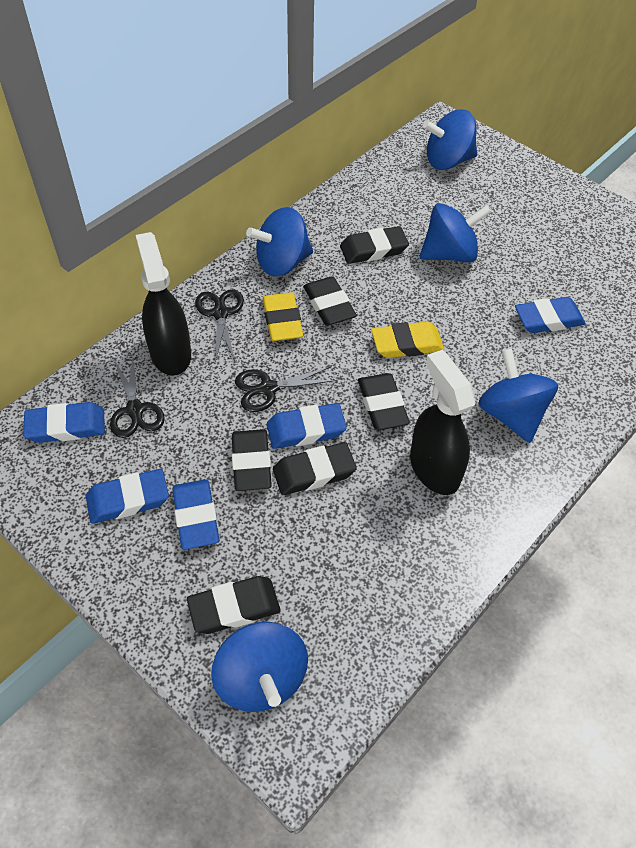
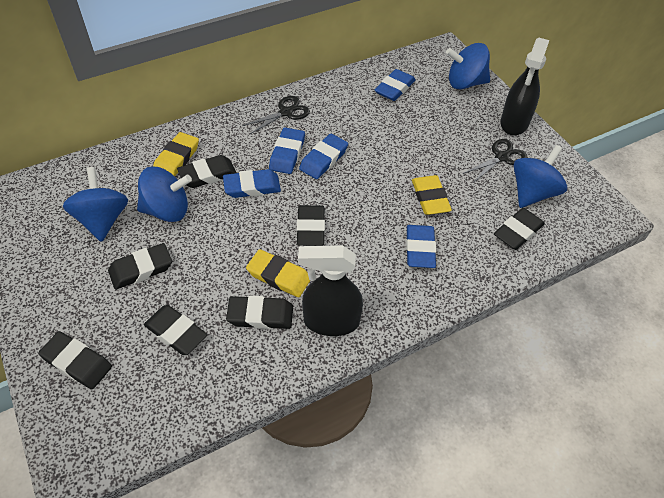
black eraser: [187,576,281,634] [232,429,272,491] [273,442,357,495] [303,276,357,326] [340,226,409,264] [358,373,410,430] = 6 -> [38,331,112,389] [108,243,172,290] [144,305,207,355] [177,155,236,188] [226,296,293,329] [297,205,325,246] [494,208,545,250] = 7
black scissors: [110,356,165,438] [195,289,244,362] [235,366,337,412] = 3 -> [242,96,310,134] [463,139,527,183] = 2
blue spinning top: [211,622,308,712] [246,207,313,277] [420,203,491,263] [423,109,477,170] [478,349,558,443] = 5 -> [63,167,128,242] [137,167,192,222] [446,43,490,89] [514,145,567,208] = 4
yellow eraser: [263,292,303,341] [371,321,444,358] = 2 -> [153,132,199,176] [246,249,310,297] [412,175,452,215] = 3

